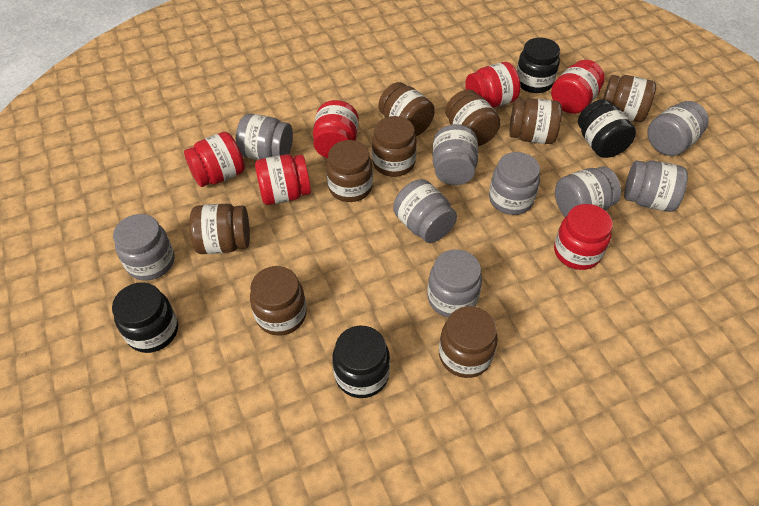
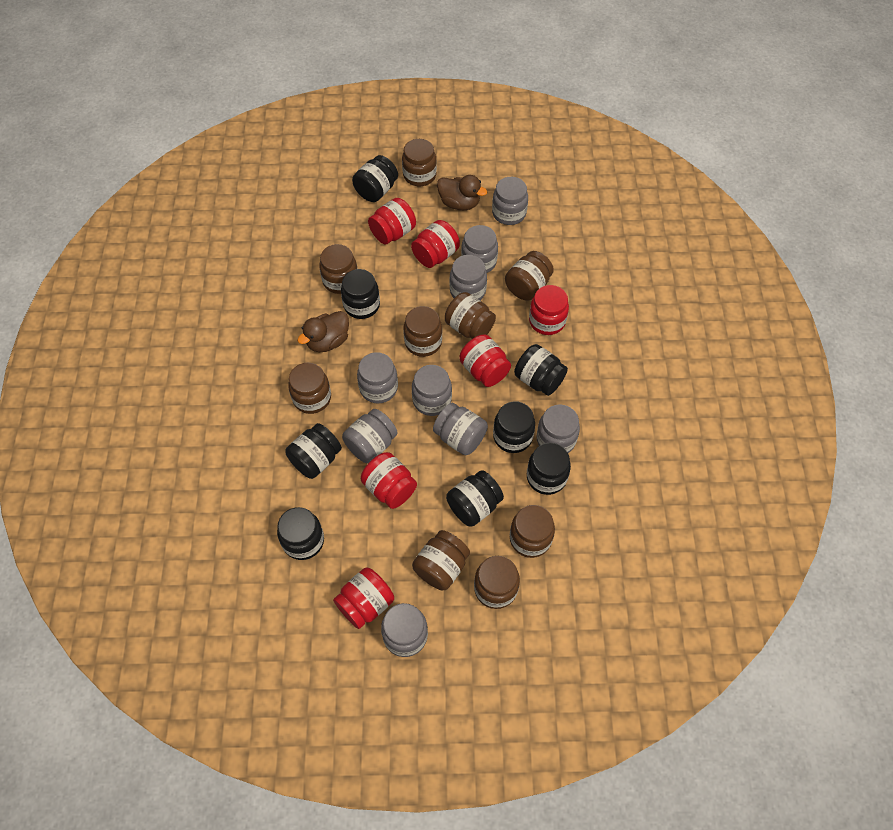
black jar: [112,282,178,353] [332,326,390,398] [517,38,560,93] [578,99,636,158] = 4 -> [277,507,324,560] [285,423,342,479] [341,269,380,319] [352,155,398,202] [446,470,504,527] [493,401,535,453] [514,344,568,396] [527,443,571,495] = 8
brown duck: none = 0 -> [297,311,349,352] [437,175,487,210] = 2

